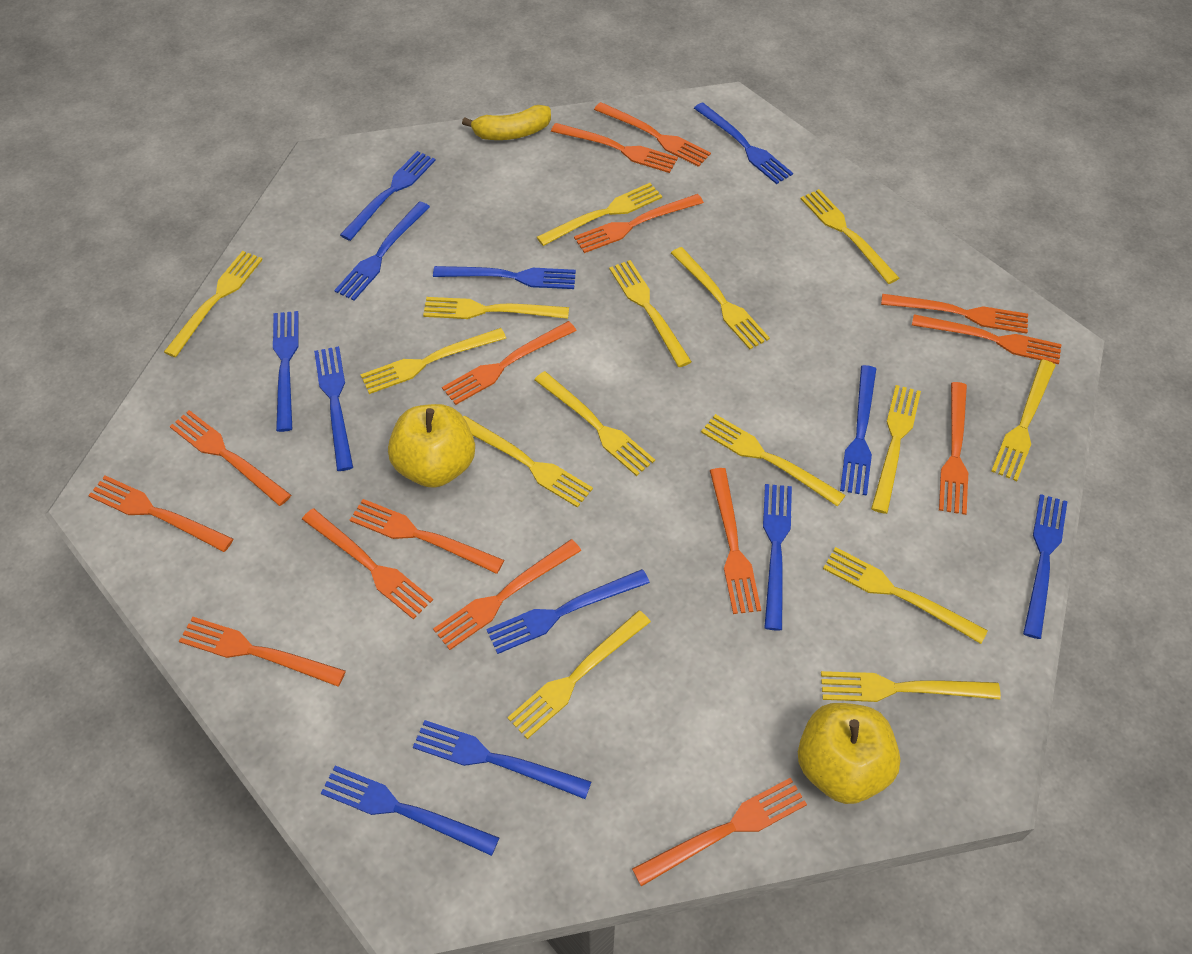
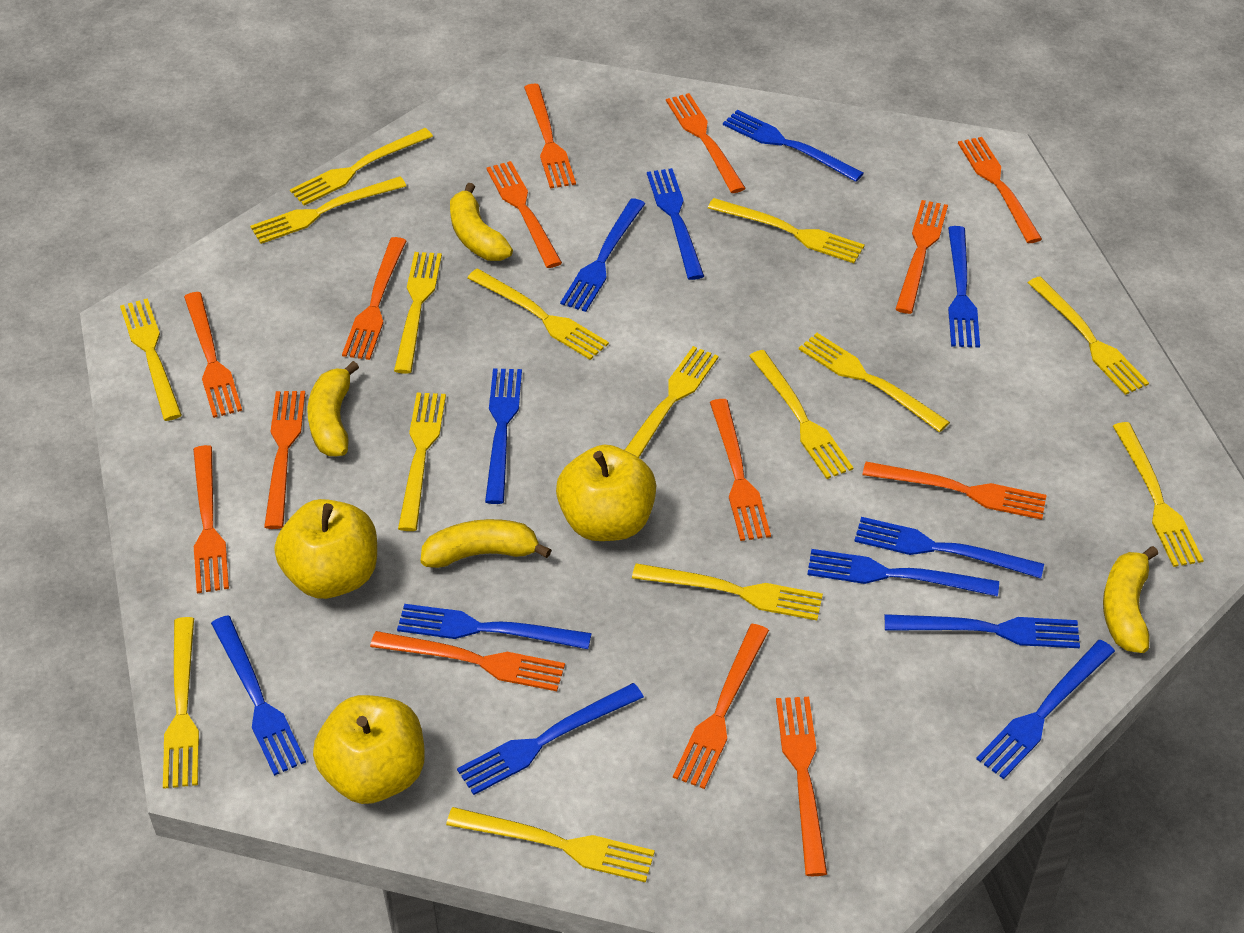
orange fork: [88,475,233,552] [169,410,291,506] [179,617,346,686] [302,508,433,619] [350,499,504,574] [433,539,582,650] [442,321,577,405] [551,123,678,173] [574,194,704,253] [594,102,711,167] [632,778,807,887] [710,468,761,614] [881,294,1028,334] [912,314,1062,364] [939,382,968,515] = 15 -> [184,292,242,418] [193,445,229,593] [264,391,305,529] [342,237,407,360] [370,631,565,691] [486,161,562,268] [524,84,576,189] [666,93,746,193] [673,624,769,789] [710,399,771,541] [776,697,827,876] [862,462,1047,520] [895,200,948,314] [958,137,1042,243] = 14
yellow apple: [388,404,475,488] [798,703,901,804] = 2 -> [275,499,377,599] [313,695,425,804] [556,445,657,541] = 3
yellow banana: [462,105,551,140] = 1 -> [307,361,359,456] [421,519,551,568] [450,183,513,261] [1103,546,1158,653] = 4

